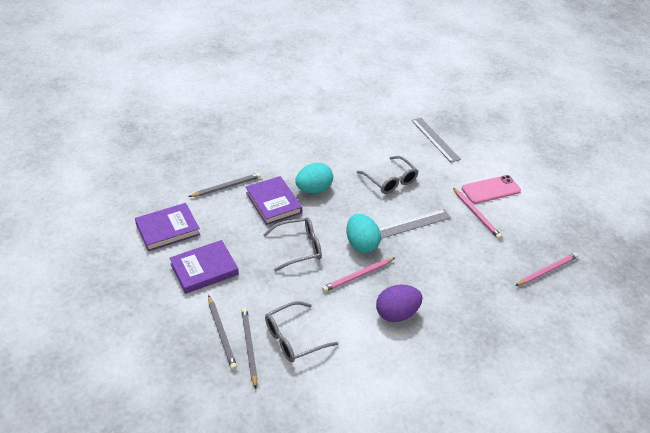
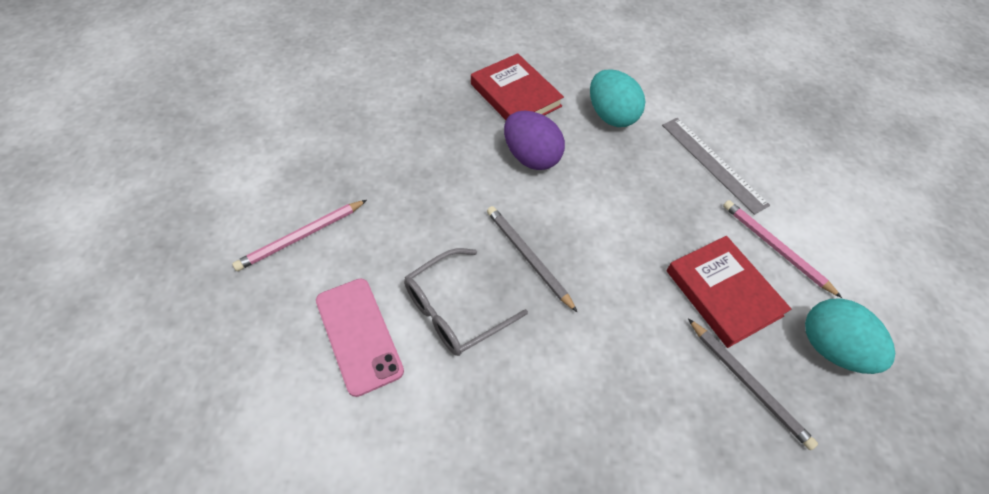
grey glasses: [263,218,322,271] [265,301,338,363] [357,156,419,194] = 3 -> [404,248,528,356] = 1
grey pencil: [189,173,261,197] [208,295,237,370] [241,307,258,389] = 3 -> [487,206,577,312] [688,319,818,450] = 2
grey ruler: [379,209,451,239] [411,118,461,163] = 2 -> [662,118,770,215] = 1
pink pencil: [322,258,395,292] [453,188,502,239] [515,253,578,286] = 3 -> [232,200,367,271] [723,200,842,298] = 2
purple book: [135,203,200,251] [169,240,239,294] [246,176,302,225] = 3 -> none = 0
red book: none = 0 -> [471,53,564,120] [666,236,792,348] = 2

